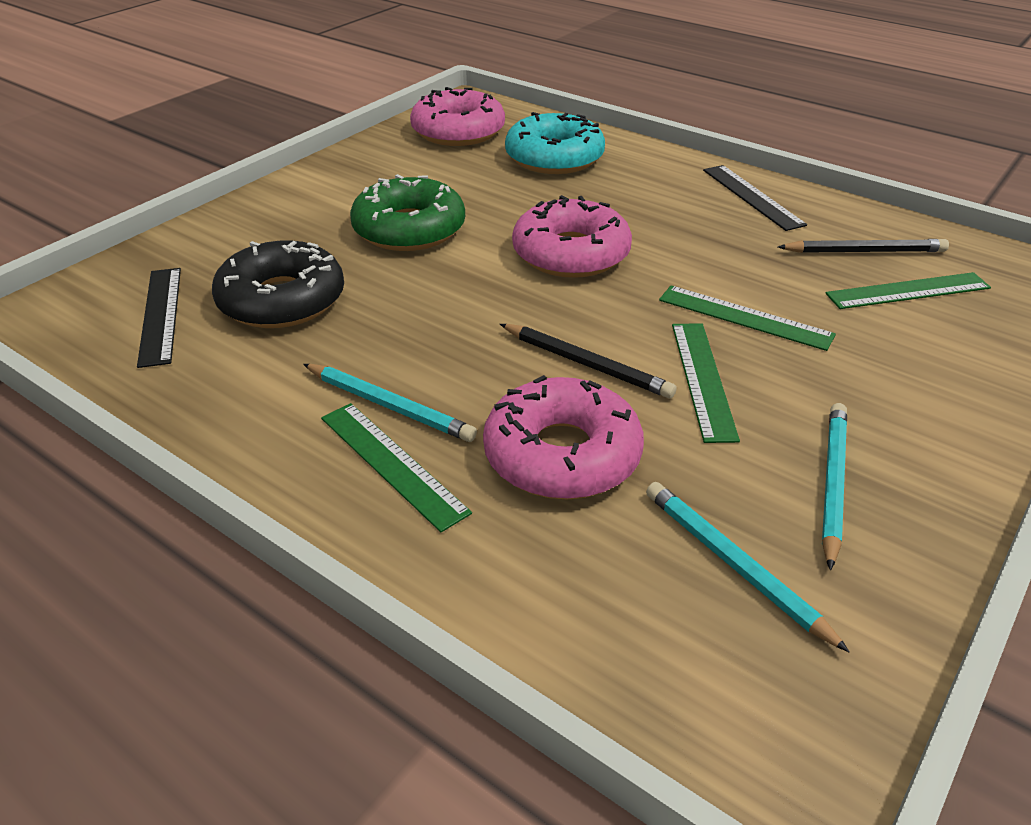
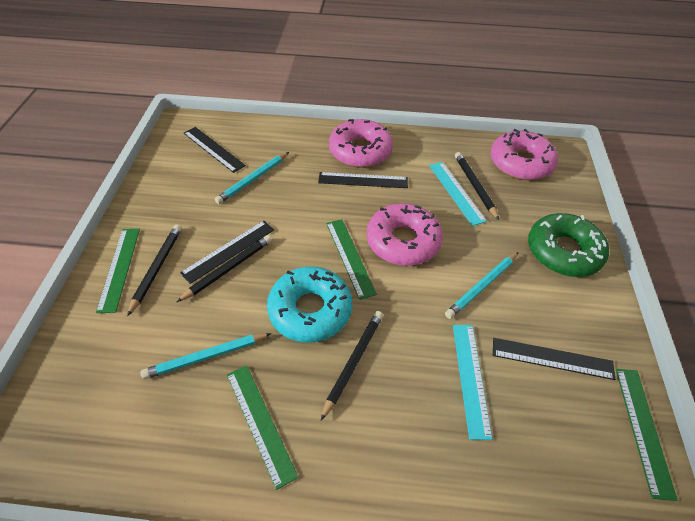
black donut: [212,240,344,328] = 1 -> none = 0
black pencil: [500,324,677,398] [778,239,949,253] = 2 -> [127,224,182,317] [177,235,272,302] [321,311,383,420] [455,152,499,220] = 4
black ruler: [137,268,181,368] [703,165,807,231] = 2 -> [180,221,274,284] [184,127,246,173] [318,172,408,188] [493,338,615,380] = 4
turquoise ruler: none = 0 -> [429,162,487,226] [453,325,492,440] = 2

